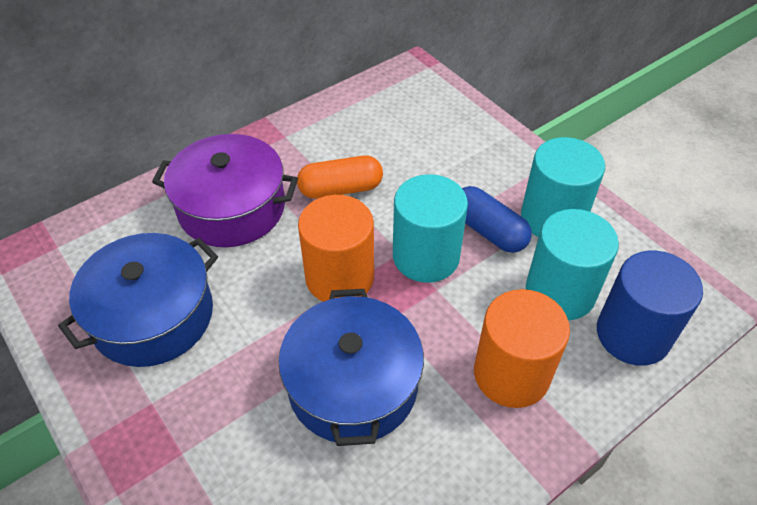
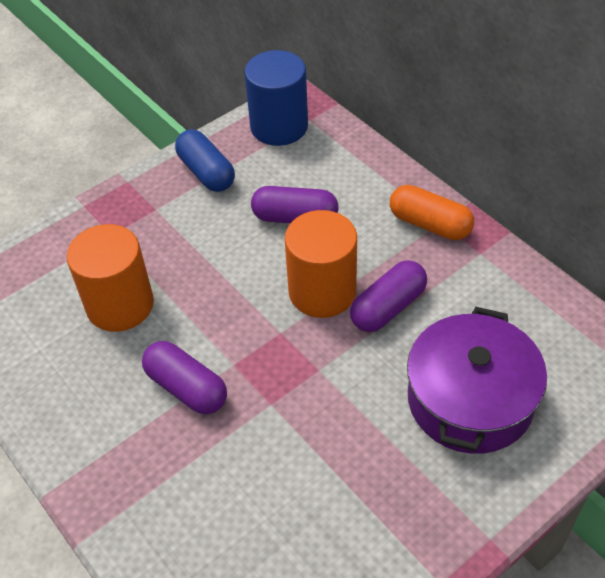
blue pot: [58,233,218,367] [278,289,424,446] = 2 -> none = 0
purple capsule: none = 0 -> [142,341,227,414] [251,186,339,223] [350,260,427,332] = 3
turquoise cylinder: [393,174,468,283] [521,137,605,237] [526,209,619,320] = 3 -> none = 0

